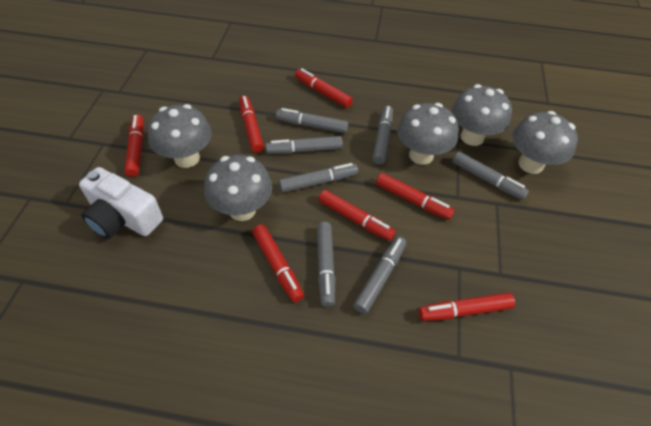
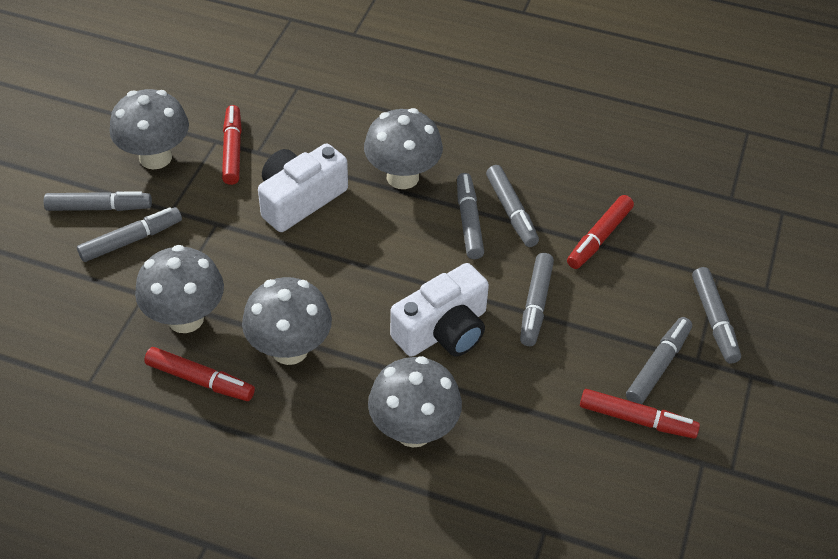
red marker: [124,114,144,177] [239,96,264,153] [252,224,304,302] [295,68,353,108] [318,190,396,241] [376,173,455,220] [419,292,515,321] = 7 -> [144,347,255,401] [222,105,242,185] [567,195,634,269] [580,389,700,439] = 4
white camera: [79,167,163,239] = 1 -> [258,143,348,232] [390,263,489,357] = 2

